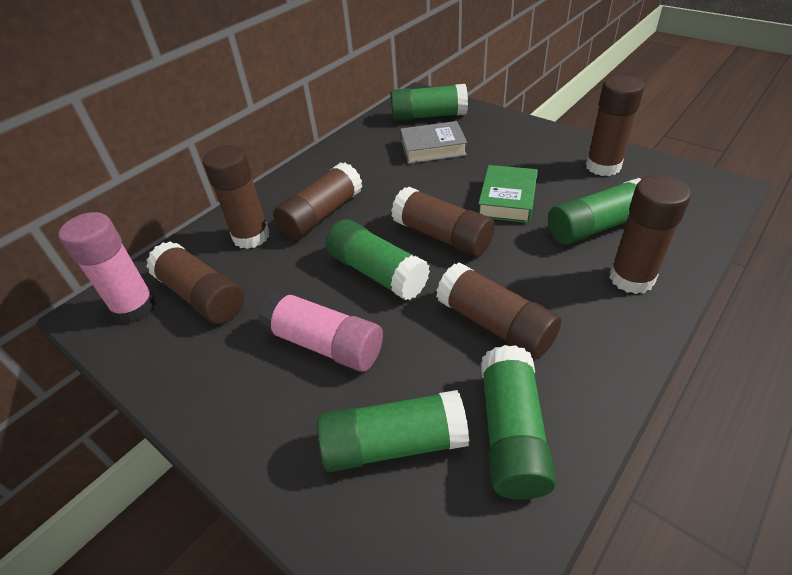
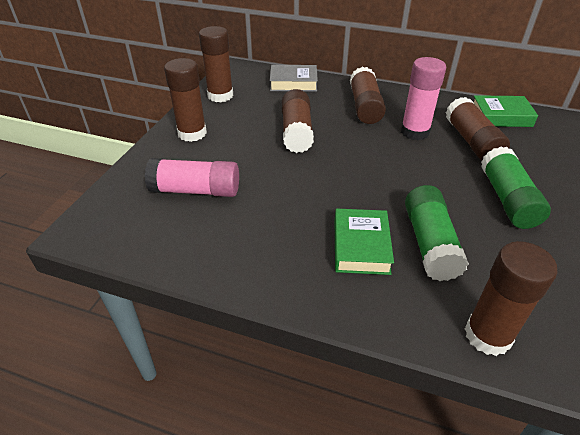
brown glue stick: [146,241,244,324] [203,145,269,249] [273,162,363,240] [391,187,495,257] [436,262,561,359] [585,75,644,176] [609,175,691,294] = 7 -> [164,58,207,142] [199,26,233,102] [282,89,314,153] [350,67,386,124] [446,97,510,161] [465,241,558,356] = 6
green book: [478,165,538,223] = 1 -> [335,209,394,275] [474,95,538,127] = 2
green glue stick: [317,390,469,472] [326,219,430,300] [391,84,468,121] [481,345,556,500] [548,178,641,245] = 5 -> [405,185,469,281] [481,146,551,229] = 2

